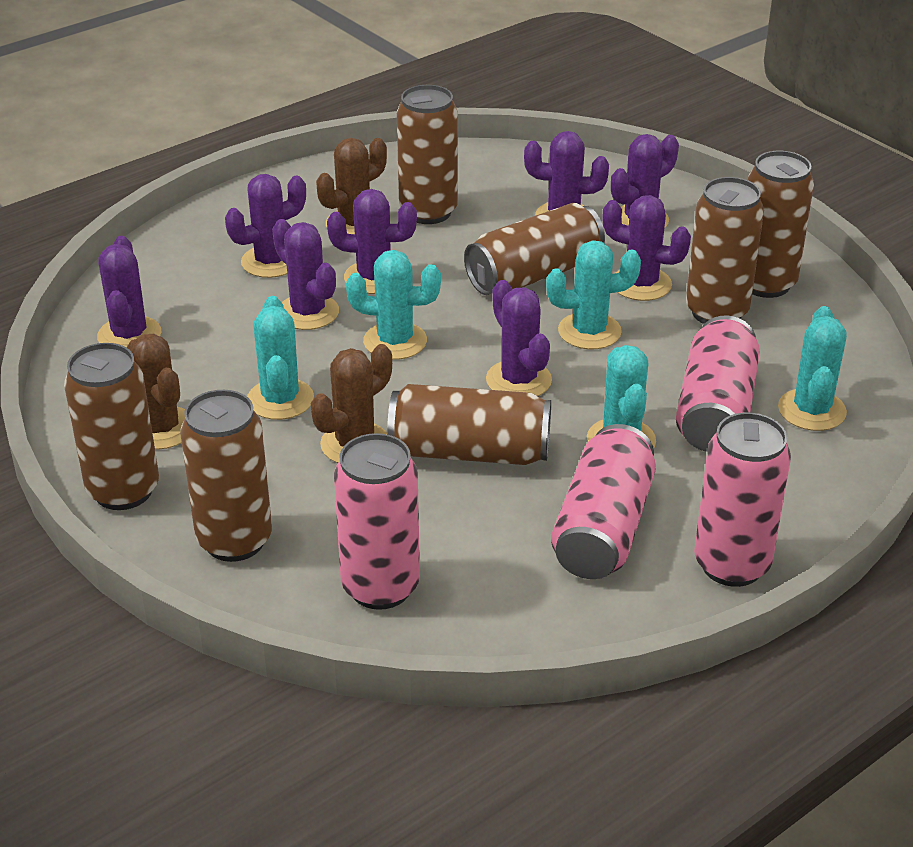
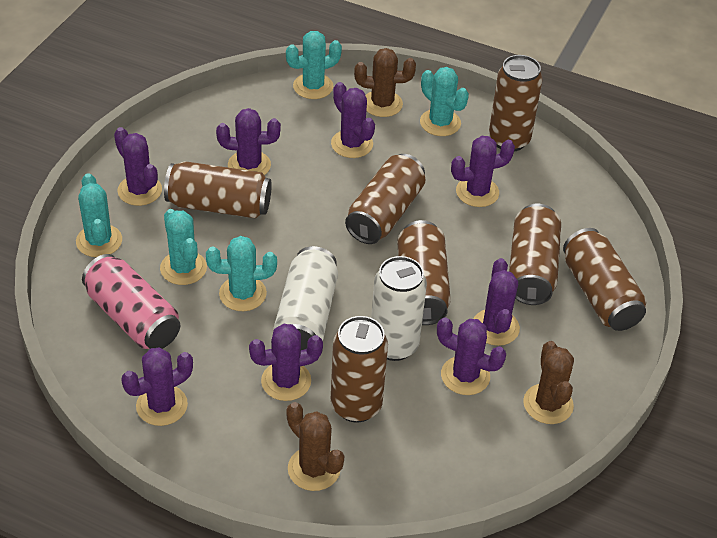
pink can: [334,433,420,610] [551,424,656,579] [676,315,760,452] [694,413,791,587] = 4 -> [82,254,180,349] = 1
white can: none = 0 -> [274,246,338,350] [371,256,427,361] = 2

